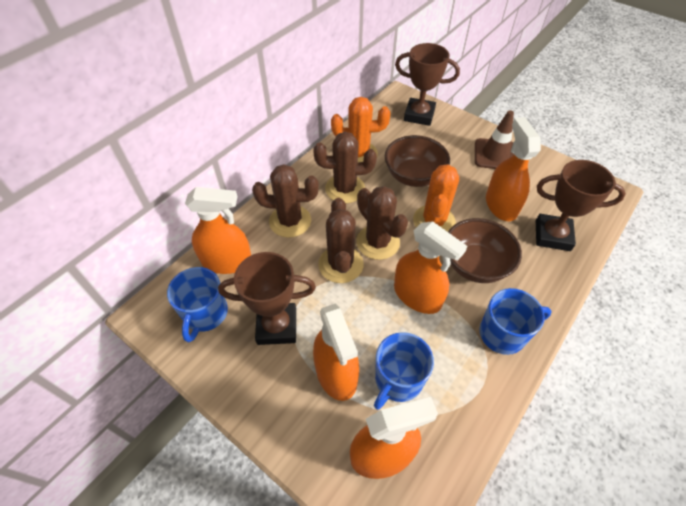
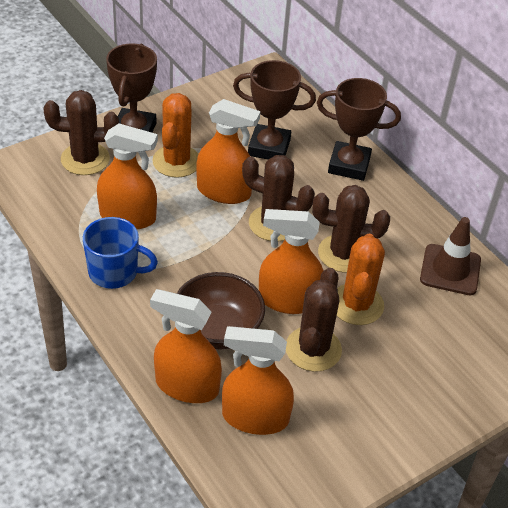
blue mug: [167,267,228,342] [374,332,434,410] [479,288,552,355] = 3 -> [83,217,158,289] = 1
brown bowl: [385,135,450,187] [448,218,522,283] = 2 -> [177,272,265,349] = 1

